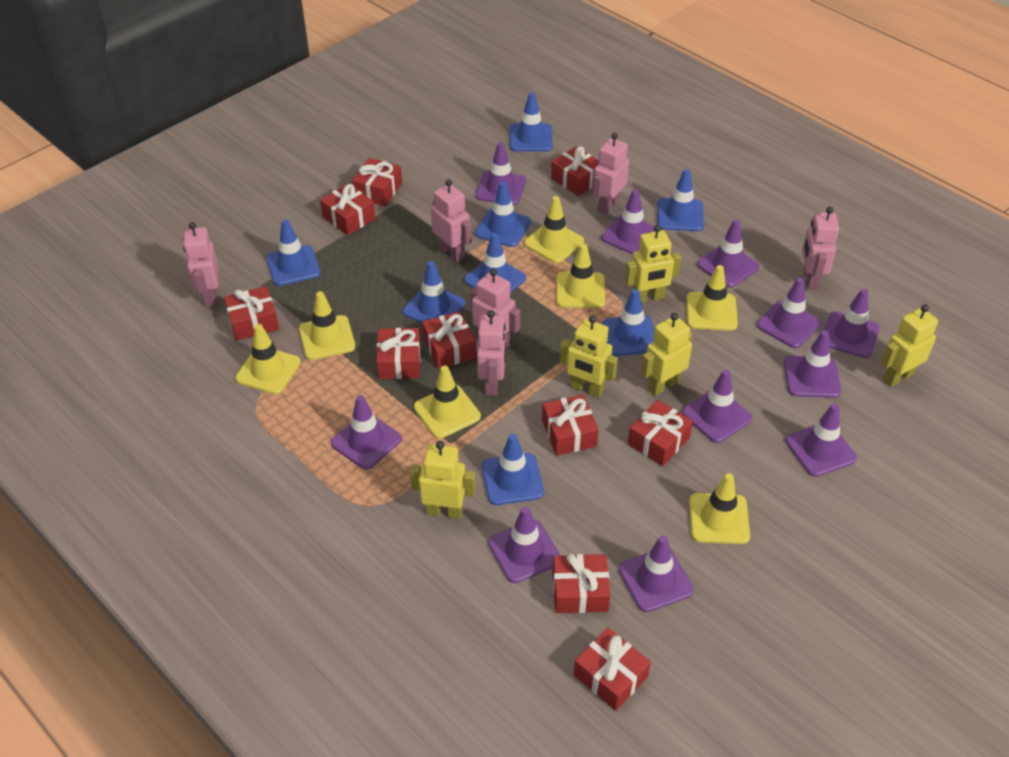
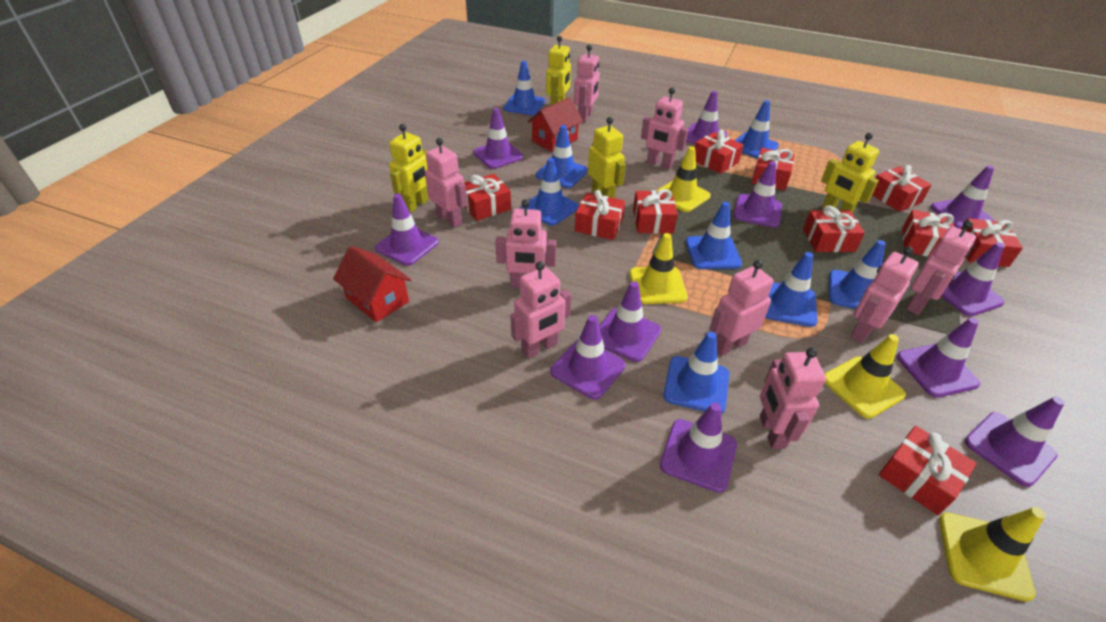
pink robot: [183,222,218,306] [431,179,472,262] [470,269,520,348] [477,310,506,395] [593,133,629,215] [802,207,839,290] = 6 -> [425,138,467,228] [495,199,556,288] [510,261,571,359] [574,45,600,123] [641,88,688,170] [709,260,774,356] [760,347,826,449] [851,246,919,343] [907,220,976,315] = 9
red house: none = 0 -> [333,246,411,322] [527,97,583,152] = 2
yellow robot: [410,441,476,519] [560,316,618,397] [625,225,681,303] [641,313,693,396] [881,304,938,387] = 5 -> [389,124,429,213] [546,36,571,106] [588,117,626,198] [821,133,879,214] = 4
yellow traffic cone: [235,324,301,394] [299,291,356,360] [414,365,481,439] [524,196,584,263] [556,244,605,308] [686,265,738,331] [689,473,750,544] = 7 -> [629,233,688,304] [656,146,711,212] [825,334,906,419] [939,507,1045,602] = 4

